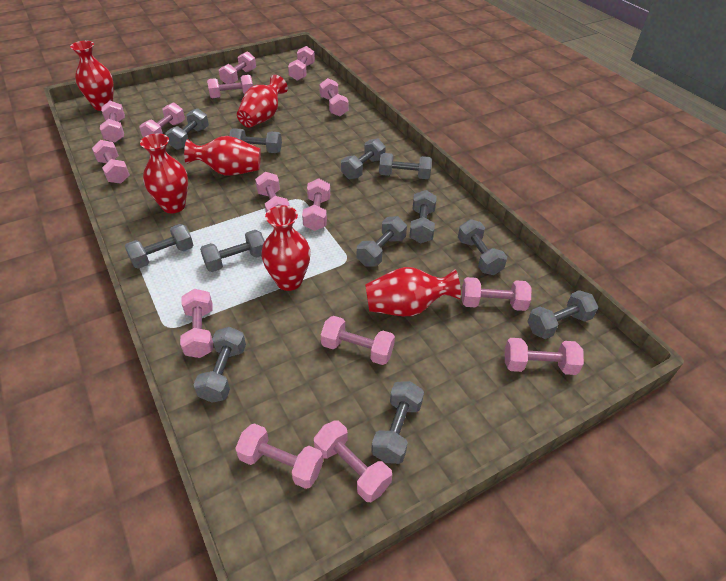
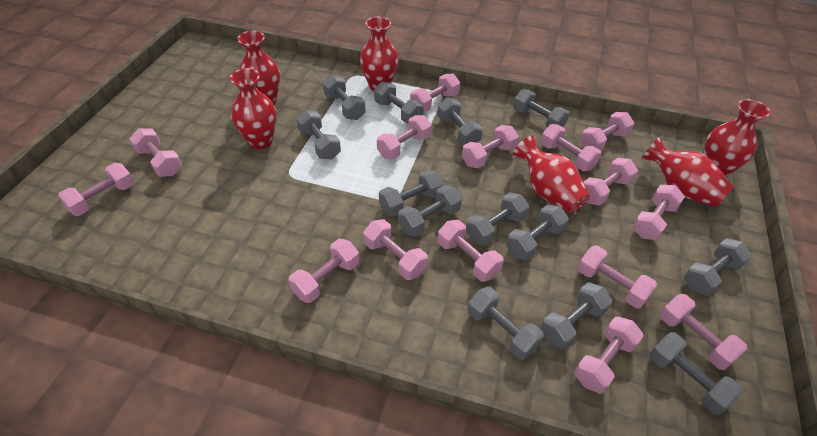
grey dumbbell: [125,224,193,269] [165,108,209,150] [194,327,246,403] [200,230,265,272] [229,128,282,153] [341,138,386,179] [357,216,407,267] [371,381,424,464] [379,153,432,179] [409,190,437,243] [458,219,507,275] [527,290,598,339] = 12 -> [296,110,341,160] [323,75,366,120] [374,81,424,124] [379,170,443,217] [398,185,462,237] [437,97,483,145] [466,192,529,245] [467,287,544,360] [506,204,569,260] [513,89,570,127] [540,282,612,349] [649,332,743,415] [683,238,752,296] = 13

